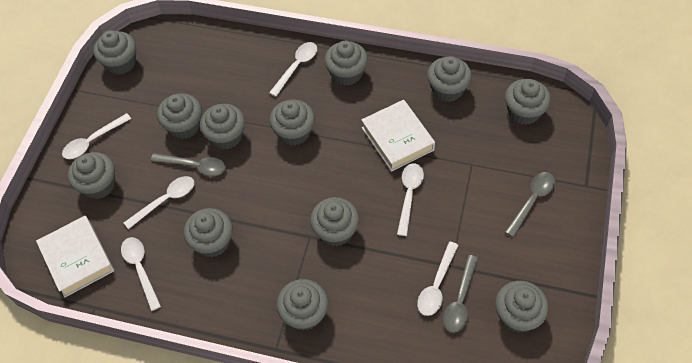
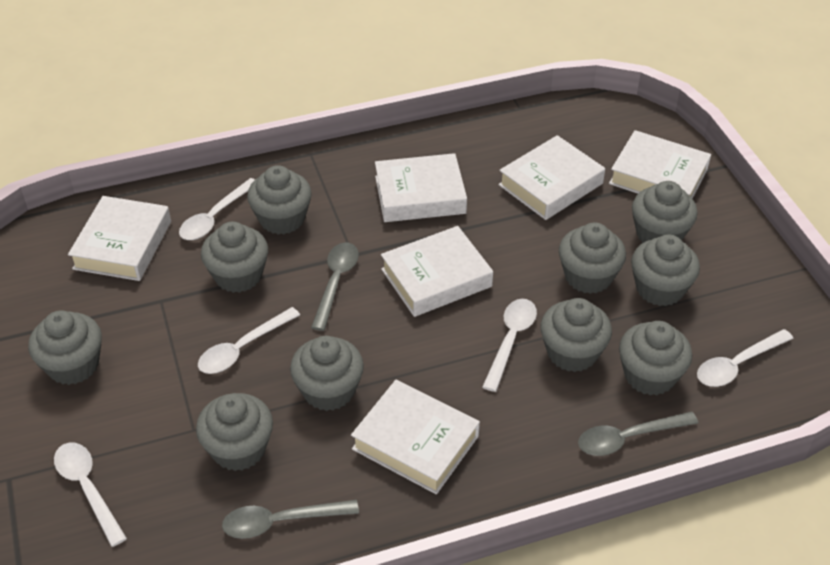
grey cupcake: [68,152,115,199] [93,30,136,75] [157,94,202,139] [184,208,233,257] [200,104,245,149] [269,100,315,145] [276,279,328,331] [310,197,359,246] [324,41,368,86] [427,56,472,102] [495,281,549,333] [505,79,551,125] = 12 -> [28,310,102,385] [196,393,273,471] [201,222,268,293] [247,165,312,235] [290,336,364,411] [540,298,612,372] [559,222,626,294] [619,321,692,396] [631,235,700,306] [632,181,698,243] = 10
white book: [36,216,114,297] [361,100,435,172] = 2 -> [68,196,171,281] [351,380,480,494] [375,153,467,222] [381,226,493,317] [498,135,605,220] [609,130,711,199] = 6
white spoon: [62,113,131,159] [121,237,161,311] [124,176,194,229] [269,42,317,97] [397,163,424,236] [417,242,459,316] = 6 -> [54,443,127,547] [179,178,255,240] [198,307,300,374] [482,299,537,392] [697,329,793,387] = 5

